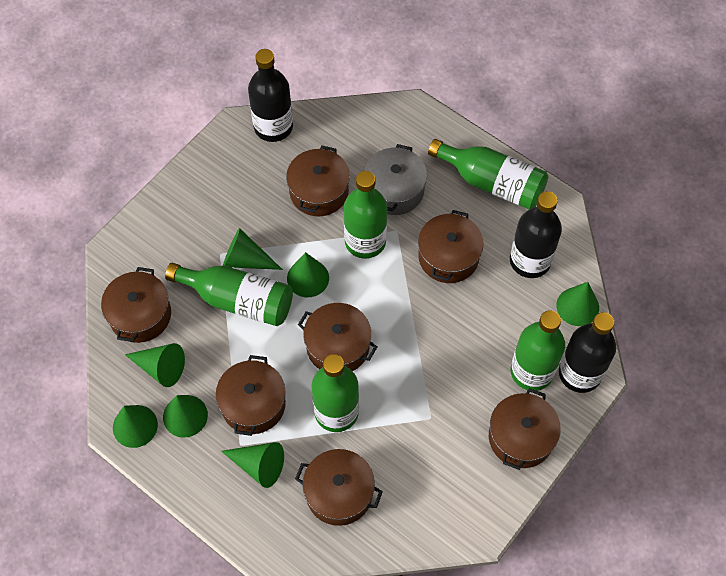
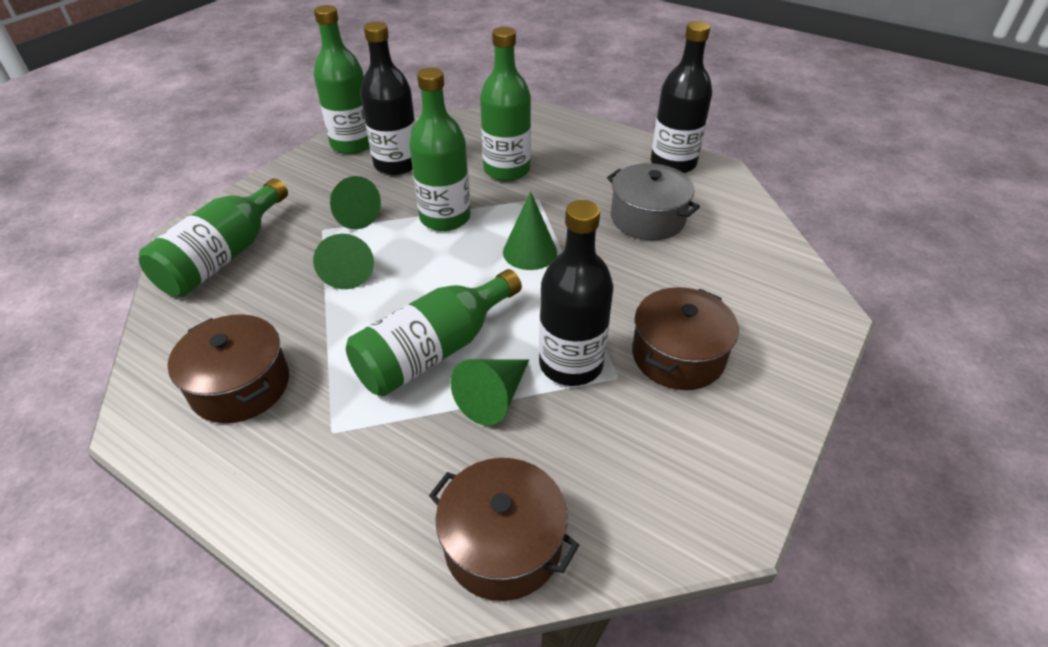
brown pot: [101,267,171,343] [216,355,286,436] [286,145,350,216] [295,449,383,526] [298,303,377,371] [418,210,484,283] [489,388,561,470] = 7 -> [168,314,289,423] [429,458,579,601] [632,287,739,390] = 3
green cone: [113,405,158,448] [125,343,185,387] [163,395,208,438] [221,442,284,488] [223,228,283,270] [287,252,329,297] [556,282,599,326] = 7 -> [313,234,374,289] [330,176,381,229] [450,359,529,426] [503,191,557,270] = 4

